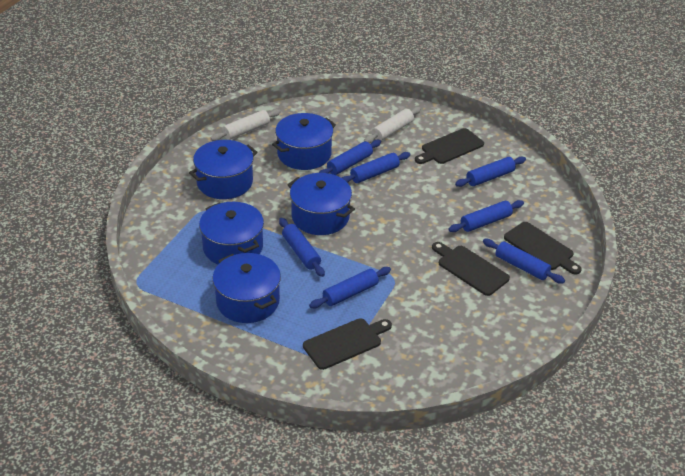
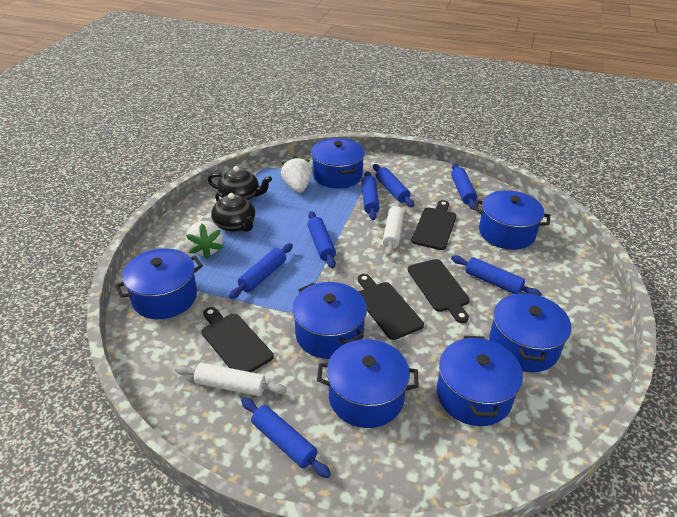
black teapot: none = 0 -> [208,166,272,200] [211,192,255,232] = 2
blue pot: [189,140,257,199] [199,202,264,264] [212,253,281,323] [272,113,336,170] [288,173,355,235] = 5 -> [115,248,203,319] [292,282,367,359] [311,138,365,189] [317,339,419,428] [437,336,523,426] [474,190,551,250] [489,292,571,372] = 7
white strawberry: none = 0 -> [186,221,223,259] [281,156,312,193] = 2

